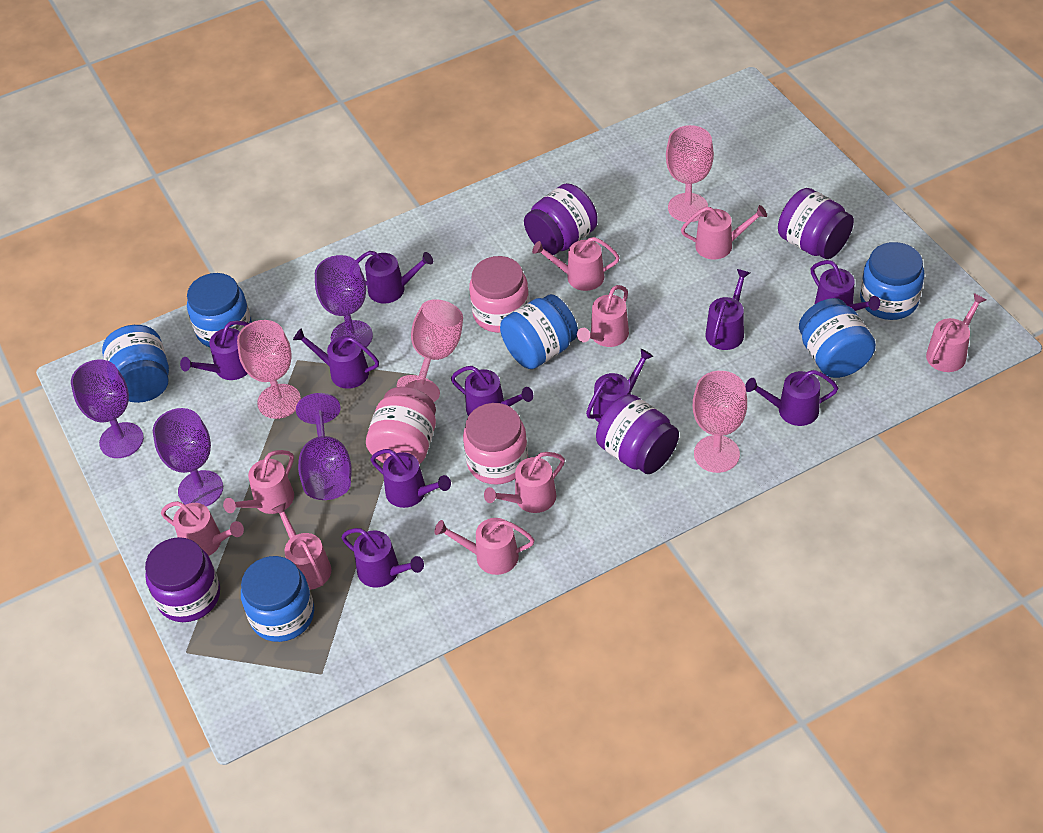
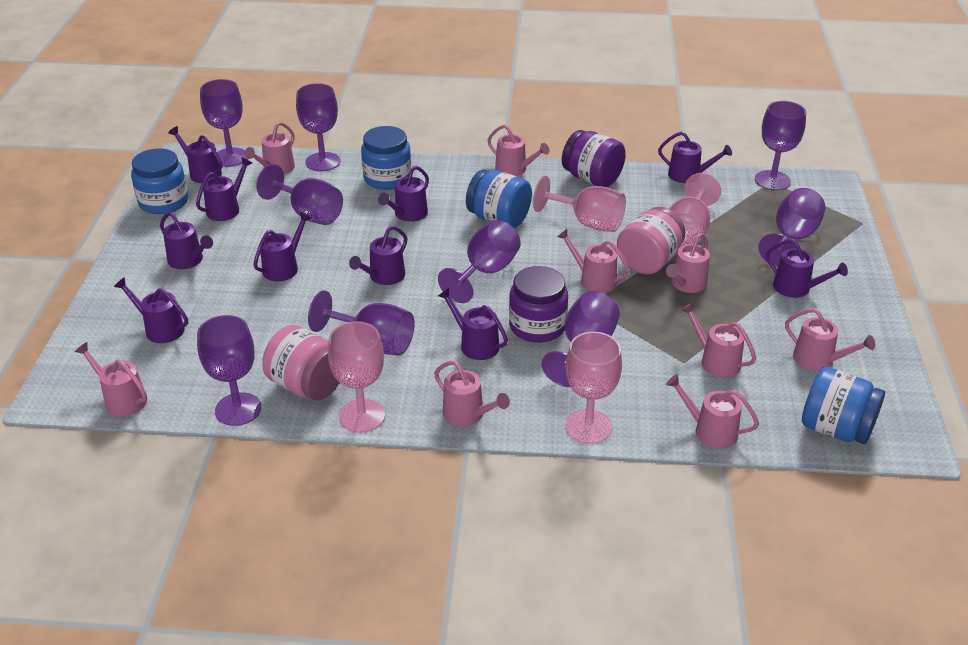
blue jar: [102,325,169,403] [187,273,252,347] [241,556,314,642] [500,294,578,369] [799,298,876,378] [860,242,924,320] = 6 -> [131,148,188,214] [361,126,411,190] [466,169,532,228] [802,367,885,444] = 4
pink jar: [366,387,436,464] [463,403,528,485] [469,256,529,333] = 3 -> [262,325,339,401] [617,207,685,274] = 2
purple goblet: [71,360,144,458] [153,408,223,507] [296,393,352,500] [315,255,373,347] = 4 -> [197,315,261,426] [200,79,247,167] [256,164,343,225] [296,83,340,171] [308,290,415,356] [438,220,521,303] [541,291,620,387] [755,101,806,191] [758,188,825,267] = 9
purple jar: [145,537,220,622] [524,183,598,255] [596,394,679,474] [778,188,854,259] = 4 -> [509,266,568,343] [562,130,626,187] = 2

